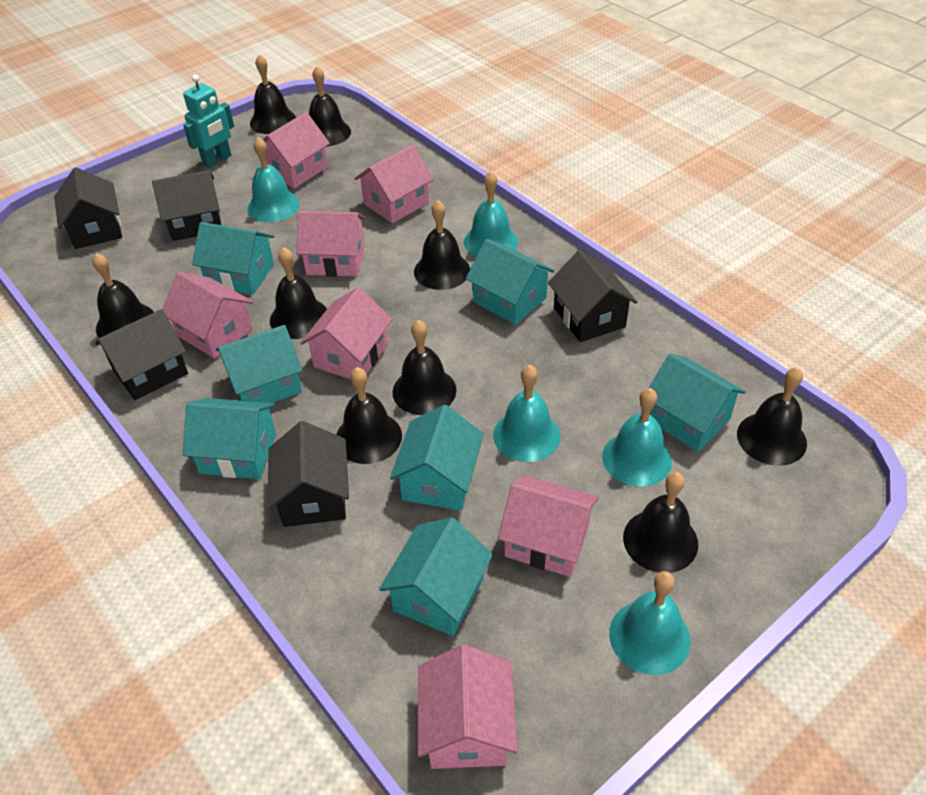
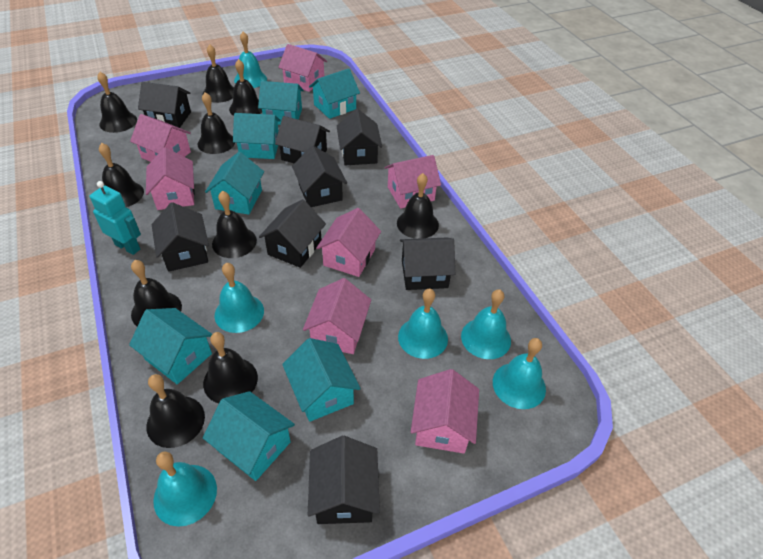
black bell: [93,253,154,338] [250,54,296,134] [270,247,327,339] [309,66,351,146] [336,367,402,464] [392,320,456,415] [414,200,470,290] [623,472,698,573] [737,367,807,466] = 9 -> [97,72,137,133] [99,143,144,207] [131,260,182,326] [146,374,205,448] [197,92,235,154] [203,44,234,103] [203,332,258,403] [212,191,257,258] [229,59,262,116] [397,173,439,239] = 10
black house: [54,167,122,249] [95,309,188,400] [152,170,221,241] [268,421,349,527] [548,250,637,342] = 5 -> [138,82,191,128] [152,202,209,272] [259,199,326,268] [275,116,330,163] [292,145,347,207] [308,436,380,524] [337,109,382,165] [400,238,455,290] = 8
turquoise bell: [247,137,299,222] [464,171,518,257] [493,365,561,462] [602,388,672,487] [609,571,691,675] = 5 -> [153,451,217,527] [214,263,264,333] [234,31,267,88] [398,289,448,359] [461,289,511,359] [493,338,546,409] = 6

